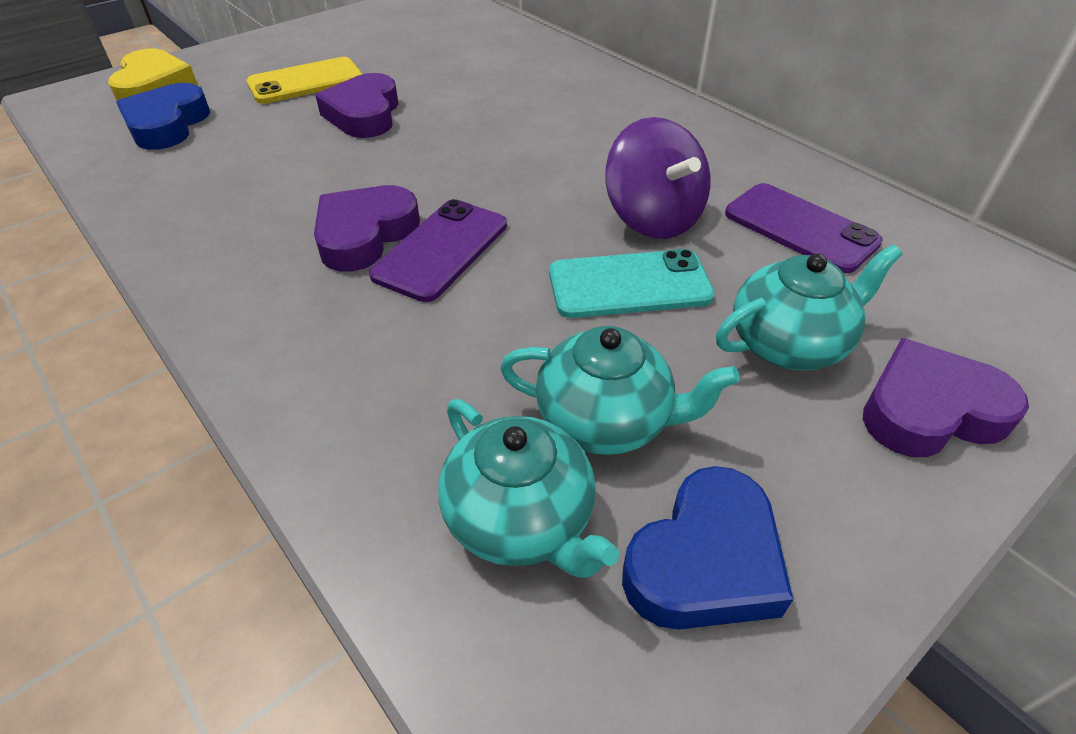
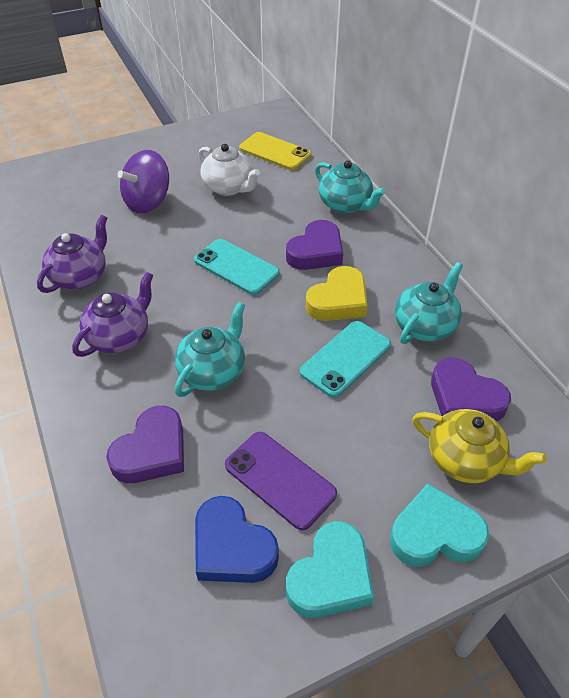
blue heart: [116,83,210,150] [622,466,794,630] = 2 -> [195,496,279,583] = 1
purple phone: [369,199,507,302] [725,183,883,274] = 2 -> [225,432,337,530] = 1
purple teapot: none = 0 -> [37,215,107,293] [72,272,153,357] = 2
turquoise heart: none = 0 -> [286,521,374,618] [390,483,489,567] = 2
turquoise phone: [549,249,715,318] = 1 -> [194,239,280,295] [300,321,391,398] = 2
white teapot: none = 0 -> [199,144,260,196] = 1
yellow teapot: none = 0 -> [413,409,546,483] = 1

